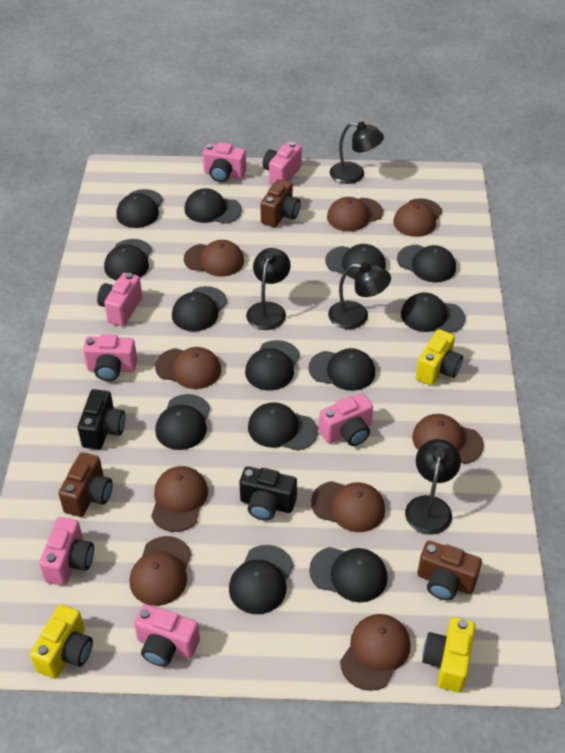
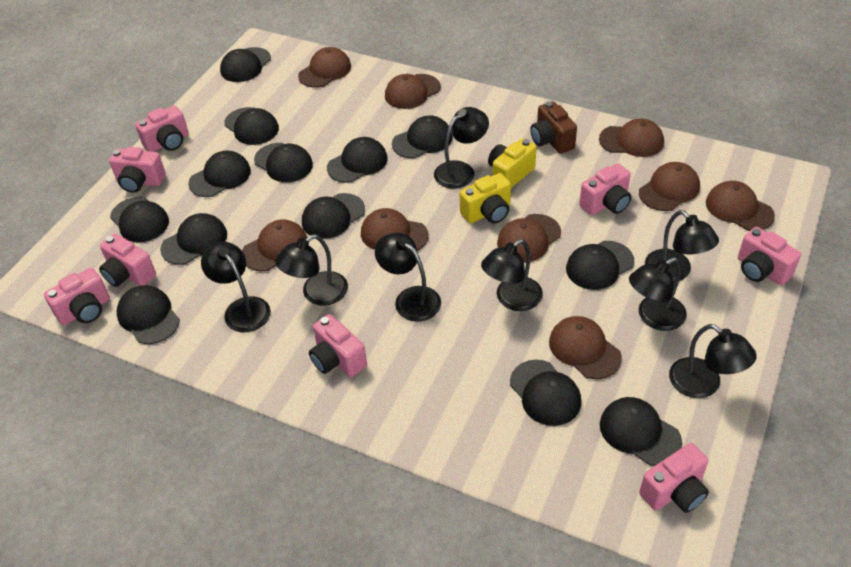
black camera: [78,389,125,450] [239,466,297,520] = 2 -> none = 0
black lamp: [246,248,291,330] [328,262,391,329] [330,121,384,184] [405,439,461,535] = 4 -> [201,242,271,332] [275,234,348,306] [375,233,441,322] [434,107,489,189] [481,239,543,311] [629,258,687,331] [645,210,719,282] [669,324,757,398] = 8
brown camera: [59,452,113,517] [260,179,301,227] [418,541,482,600] = 3 -> [530,101,577,154] = 1
pink camera: [39,517,94,586] [83,334,137,381] [97,273,142,326] [134,604,200,667] [203,142,246,182] [262,142,302,185] [319,393,373,446] = 7 -> [44,268,110,325] [99,234,156,287] [109,147,166,193] [135,105,189,152] [309,314,367,377] [579,163,632,215] [639,443,709,513] [738,227,801,285] = 8
yellow camera: [30,604,93,679] [416,329,463,386] [422,617,475,692] = 3 -> [460,173,511,224] [488,138,537,188] = 2

